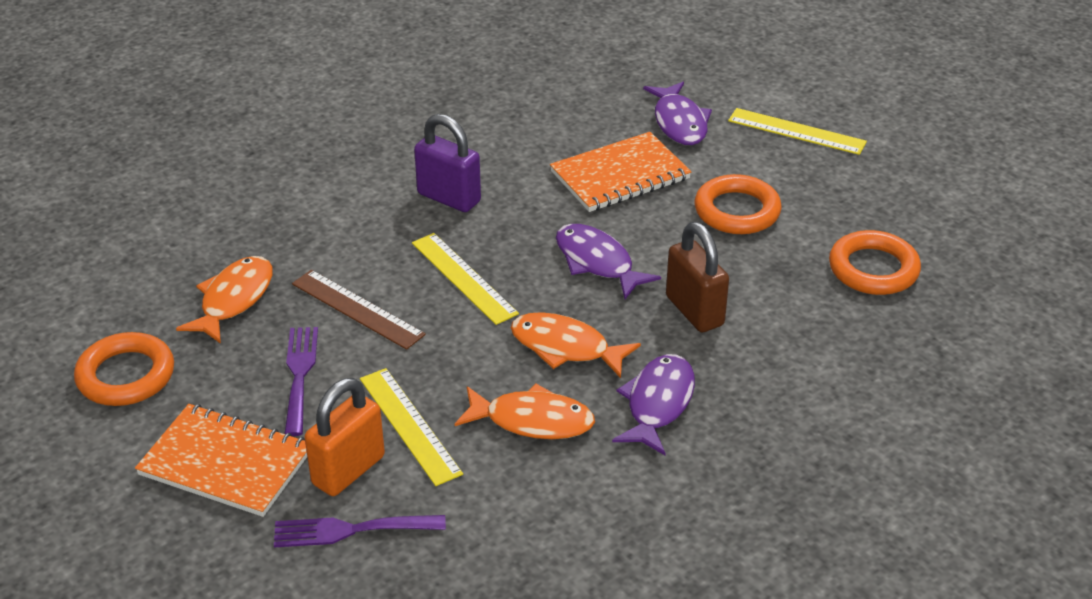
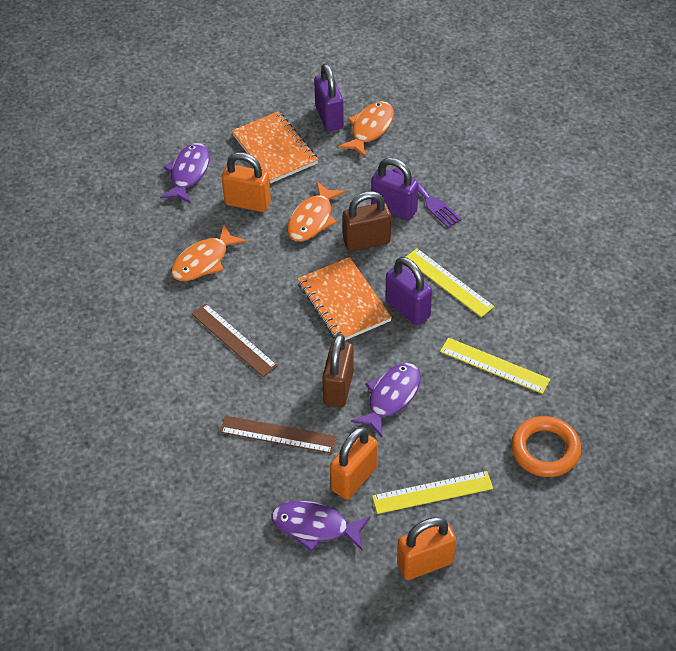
brown padlock: [666,222,729,332] = 1 -> [322,334,354,408] [343,191,391,252] = 2
brown ruler: [292,270,426,350] = 1 -> [192,304,278,377] [220,415,337,454] = 2
orange padlock: [304,378,385,496] = 1 -> [222,152,271,212] [330,427,378,500] [397,517,456,580] = 3
orange ring: [74,332,174,406] [695,174,782,234] [829,230,921,295] = 3 -> [511,416,581,477] = 1
purple fork: [274,515,446,548] [285,327,318,436] = 2 -> [392,167,462,228] = 1
purple padlock: [414,114,481,212] = 1 -> [314,63,344,131] [371,158,419,221] [385,257,432,326] = 3

